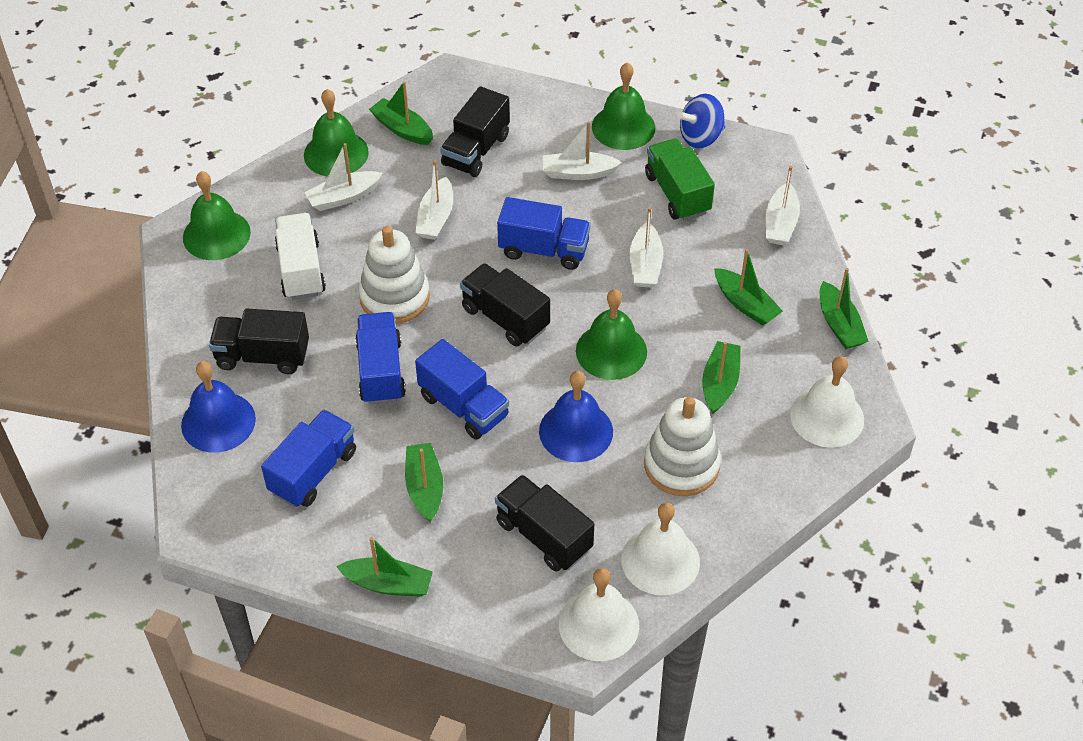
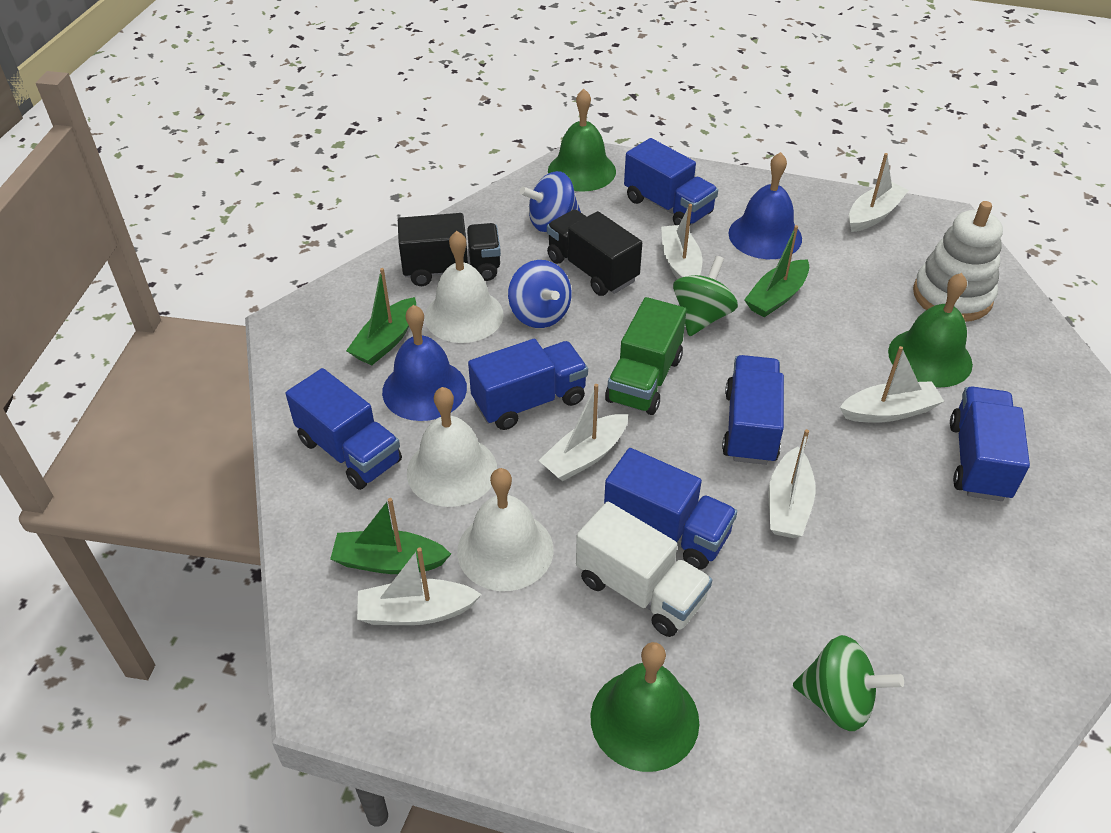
black truck: [209,308,309,374] [440,86,510,177] [460,263,550,347] [495,475,594,571] = 4 -> [398,213,501,286] [547,210,642,296] = 2
blue spinning top: [677,94,725,148] = 1 -> [508,260,572,328] [520,171,581,232] = 2
blue truck: [261,410,356,507] [355,312,406,404] [415,339,509,440] [497,197,591,270] = 4 -> [286,368,402,490] [468,339,588,430] [604,448,737,570] [624,138,718,225] [722,355,784,465] [950,387,1030,501] = 6
green bell: [183,171,251,260] [304,89,369,177] [576,289,647,380] [592,62,655,150] = 4 -> [548,89,616,192] [591,642,700,772] [888,273,973,387] = 3
green boat: [336,537,433,597] [369,81,433,145] [405,443,443,522] [702,341,741,414] [714,249,783,326] [820,268,869,349] = 6 -> [330,498,451,574] [346,268,416,365] [744,225,809,317] = 3
green spinning top: none = 0 -> [673,256,738,336] [793,635,904,731] = 2
white boat: [304,143,383,211] [415,160,453,240] [543,121,622,180] [630,207,663,287] [766,166,800,245] = 5 -> [357,547,482,625] [538,384,628,481] [661,204,702,279] [768,429,816,538] [840,346,944,423] [849,153,909,232] = 6
white stacking toy: [359,226,430,324] [644,397,721,496] = 2 -> [913,201,1003,322] = 1

